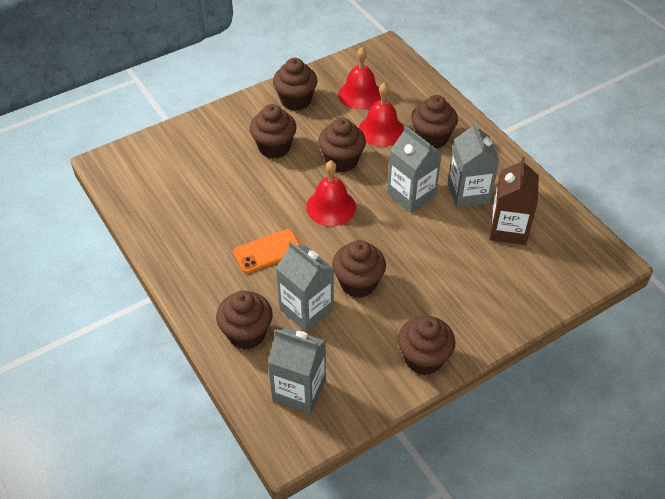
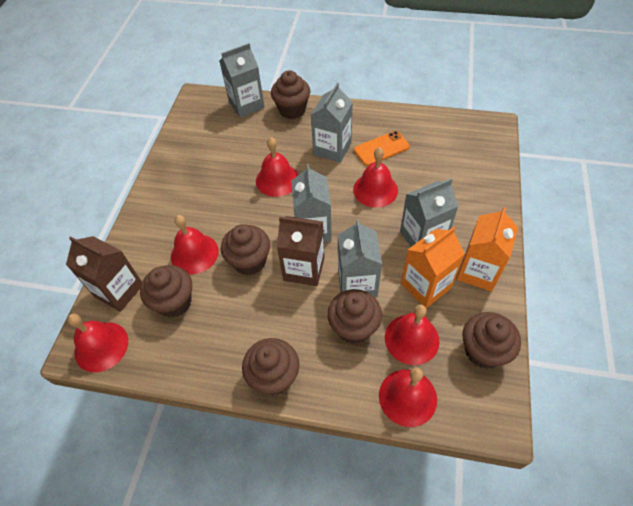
brown carton: [489,157,539,245] = 1 -> [66,236,142,312] [277,216,325,286] = 2
brown cupcake: [216,291,273,349] [250,104,297,158] [273,58,317,111] [318,118,366,172] [332,240,386,298] [398,316,455,375] [411,95,458,149] = 7 -> [140,265,192,318] [221,224,270,276] [242,338,299,395] [271,70,310,119] [327,289,382,344] [462,312,521,369] = 6
grey carton: [268,327,326,414] [276,241,334,332] [387,126,442,213] [448,121,500,208] = 4 -> [219,43,265,117] [291,164,332,242] [311,83,353,163] [338,219,382,297] [400,178,459,247] = 5
orange carton: none = 0 -> [401,227,465,308] [457,207,518,292] = 2
red bell: [306,160,356,226] [338,47,381,110] [359,83,404,147] = 3 -> [67,313,128,372] [171,215,219,274] [256,137,298,197] [353,147,398,208] [379,368,437,427] [385,305,439,365] = 6

